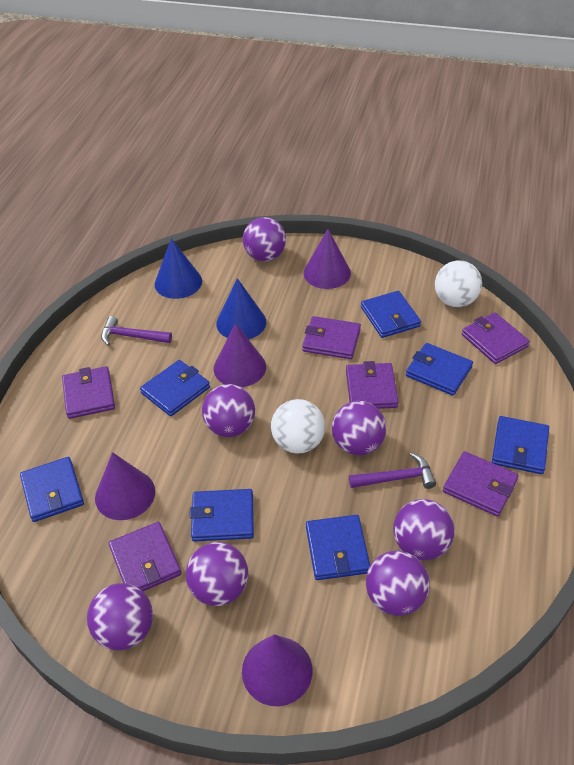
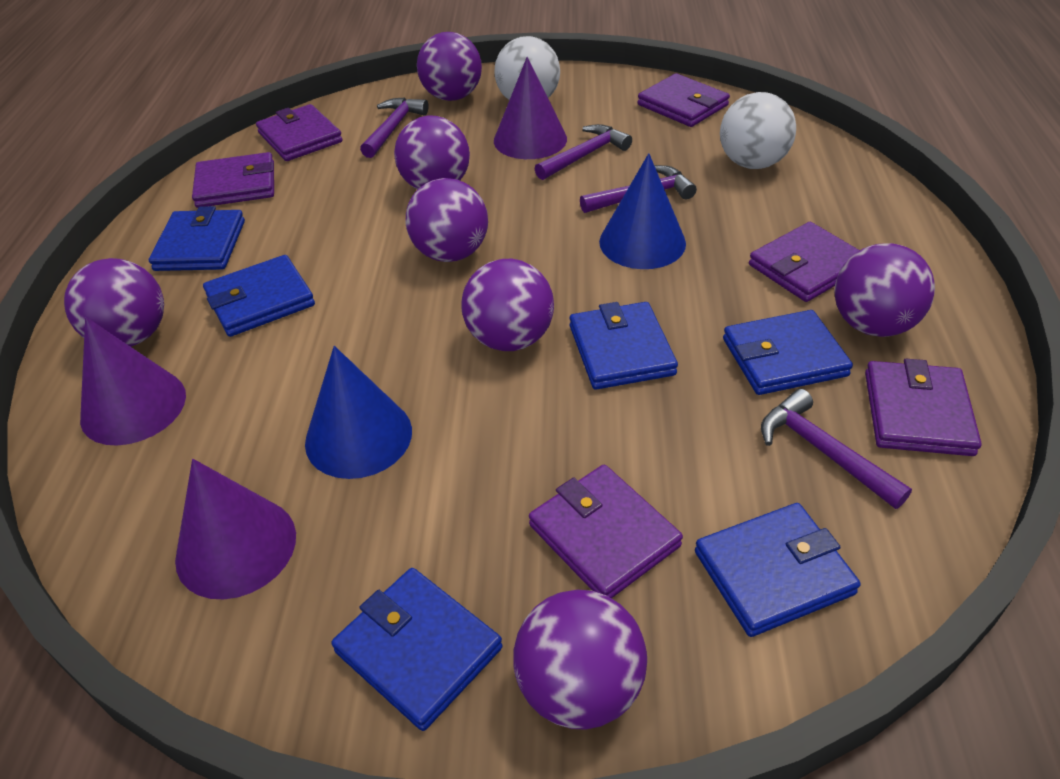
blue wallet: [20,457,84,522] [140,360,210,416] [190,489,254,542] [306,515,370,580] [361,291,421,338] [406,343,473,396] [492,416,549,474] = 7 -> [149,206,245,271] [203,255,315,337] [332,568,502,731] [570,302,678,390] [695,503,861,637] [723,310,853,395] = 6
purple cone: [95,452,155,520] [214,323,266,387] [242,634,313,706] [304,229,351,289] = 4 -> [80,317,186,446] [175,459,296,599] [494,57,567,159] = 3
purple hammer: [101,316,172,346] [349,453,436,489] = 2 -> [360,97,429,158] [535,124,632,180] [580,165,697,213] [761,389,912,509] = 4

